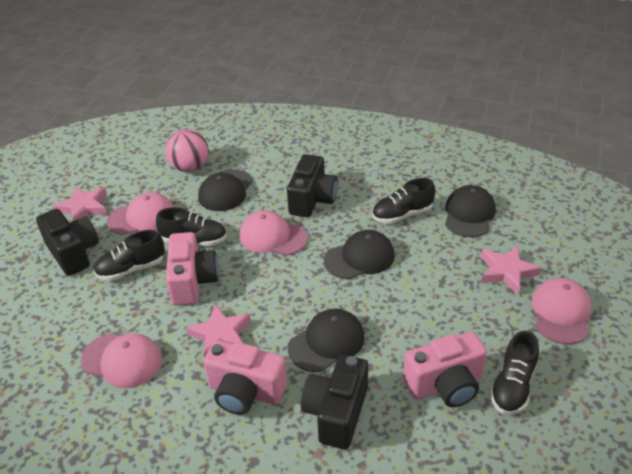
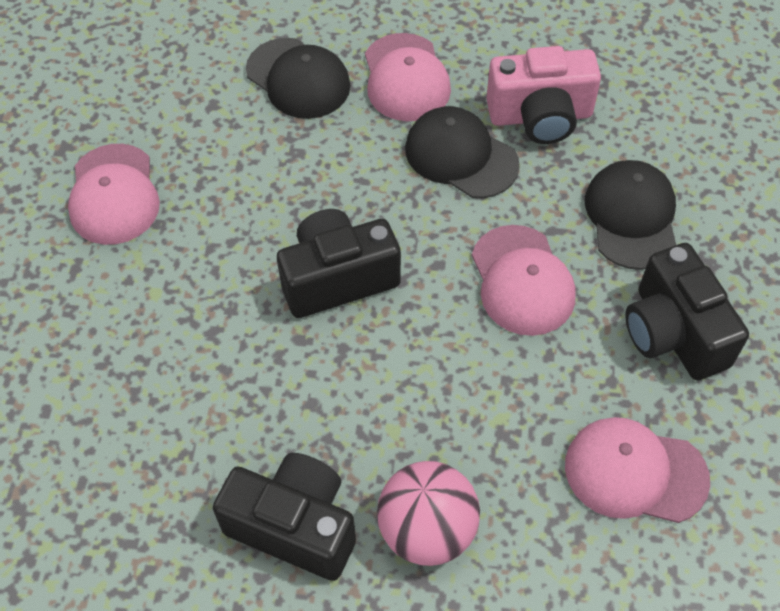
black cap: [198,169,253,211] [288,309,365,372] [324,230,395,279] [445,185,496,237] = 4 -> [246,38,351,119] [405,106,520,198] [585,160,676,270] = 3
black shoe: [94,230,165,281] [156,207,227,246] [372,178,435,224] [489,331,539,415] = 4 -> none = 0
pink camera: [166,232,219,306] [203,340,287,415] [403,331,487,407] = 3 -> [486,46,601,144] = 1
pink star: [53,187,107,221] [186,305,251,358] [481,245,541,294] = 3 -> none = 0

